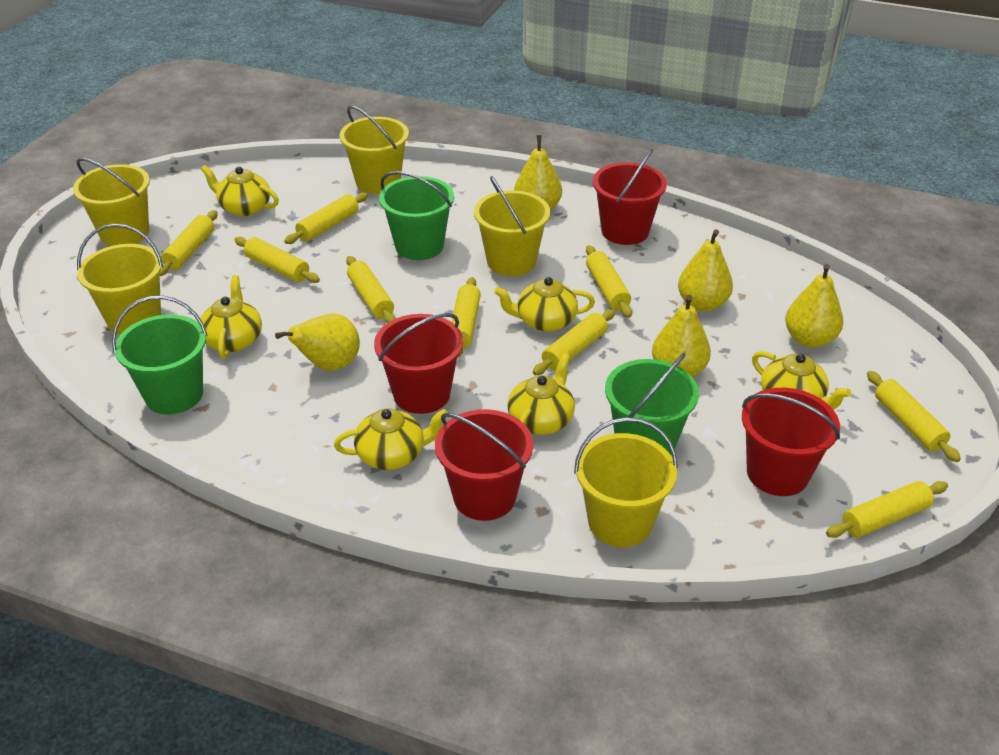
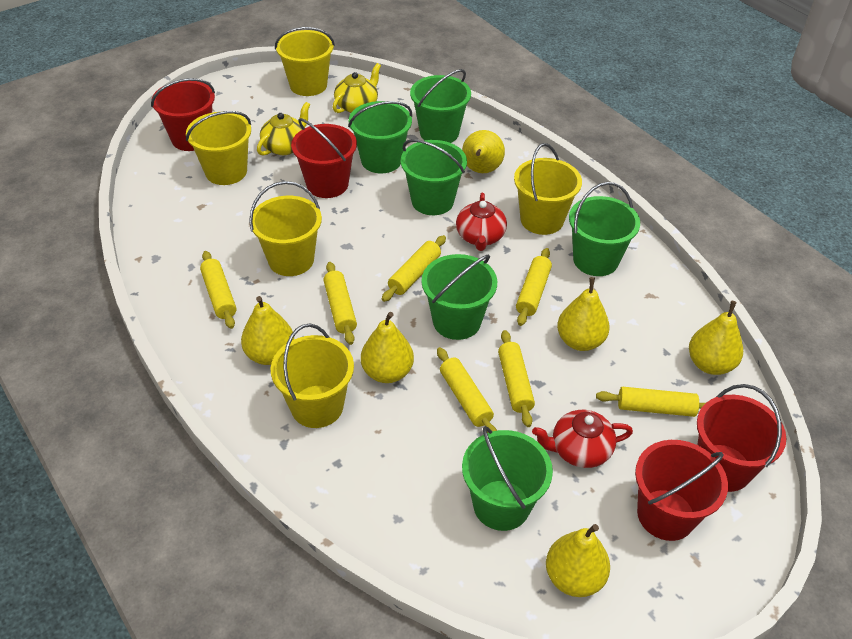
green bucket: [112,295,208,414] [379,171,454,260] [605,353,699,455] = 3 -> [348,101,412,173] [401,139,467,215] [410,69,471,143] [422,254,497,340] [462,426,553,531] [569,182,640,276] = 6
red teapot: none = 0 -> [456,193,507,251] [532,410,633,468] = 2
yellow pear: [275,313,360,371] [514,135,562,211] [652,295,711,377] [678,229,733,312] [785,264,843,348] = 5 -> [241,296,294,365] [361,312,414,383] [462,130,505,173] [546,524,610,597] [557,277,610,351] [689,301,743,375] = 6
yellow rolling pin: [159,210,218,276] [234,237,320,283] [284,193,368,244] [346,256,395,323] [452,277,481,358] [533,309,615,375] [586,245,632,318] [826,481,948,538] [867,371,961,462] = 9 -> [200,251,237,329] [323,262,357,345] [382,235,446,302] [437,347,497,433] [498,330,535,427] [516,248,552,326] [596,387,705,417] = 7
yellow teapot: [200,275,262,359] [201,165,279,216] [334,408,448,470] [494,277,595,332] [507,353,575,435] [752,351,851,410] = 6 -> [257,102,310,156] [333,63,381,113] = 2

